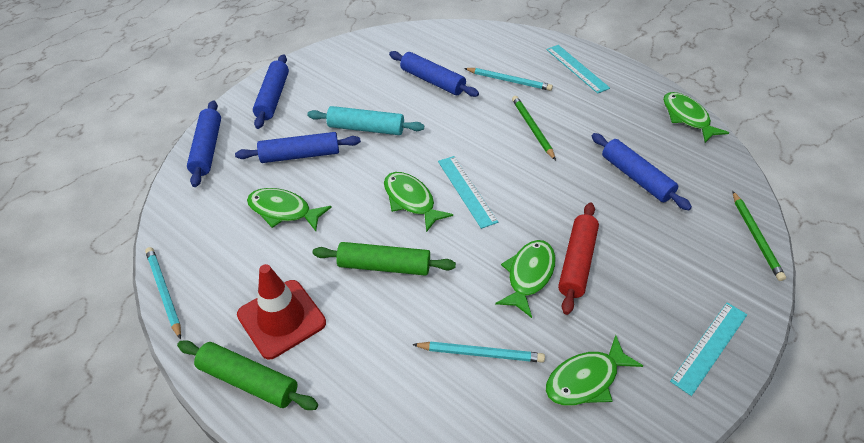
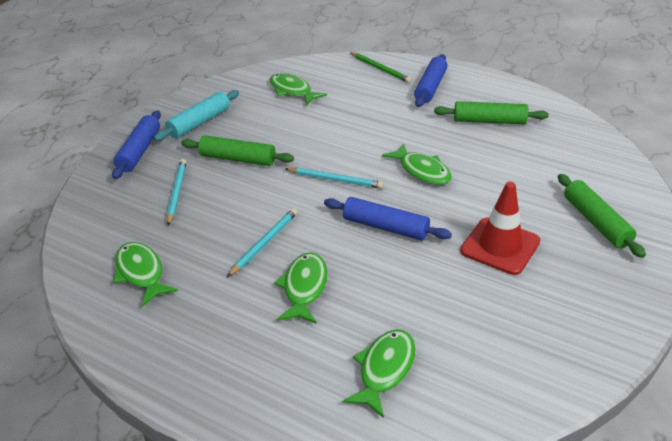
blue rolling pin: [187,100,221,187] [235,132,361,163] [253,54,289,129] [389,51,479,97] [592,133,692,211] = 5 -> [112,111,161,179] [324,197,452,241] [414,54,448,107] = 3
green pencil: [512,96,556,160] [732,191,786,281] = 2 -> [350,52,411,83] = 1
green rolling pin: [177,340,318,410] [313,242,456,276] = 2 -> [181,135,294,166] [434,101,549,124] [558,174,646,258] = 3
red rolling pin: [558,202,599,315] = 1 -> none = 0
turquoise ruler: [438,156,498,229] [546,45,610,94] [670,302,747,396] = 3 -> none = 0

